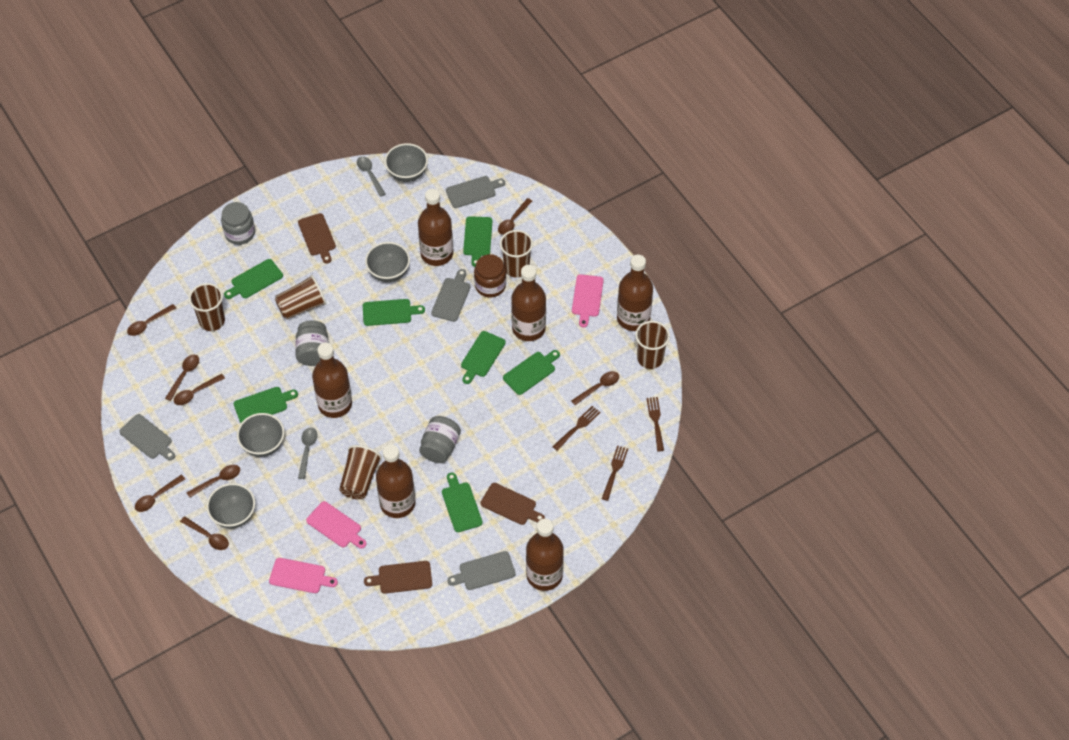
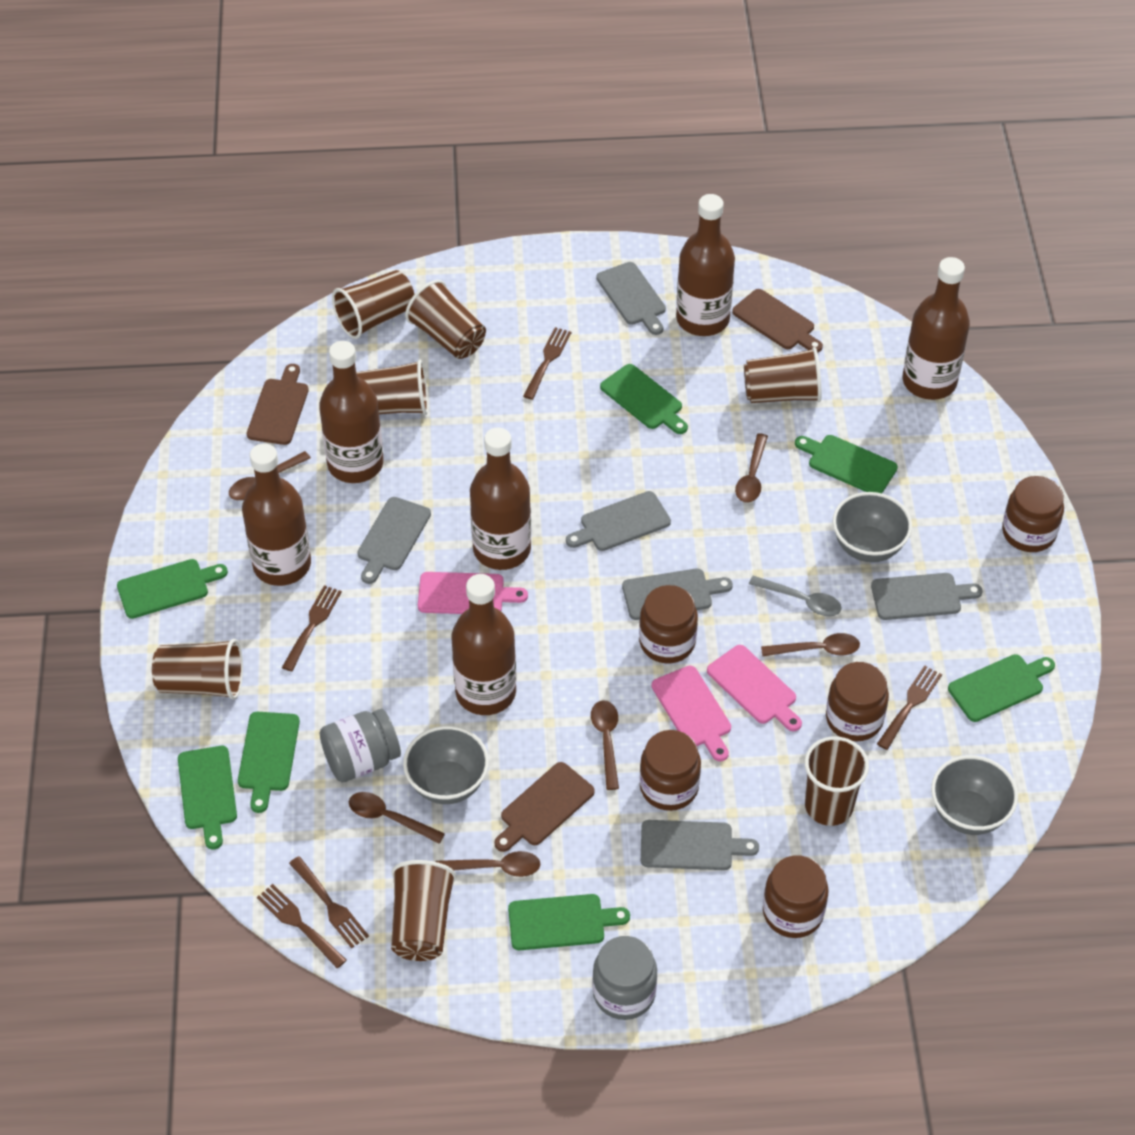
brown cup: [189,283,225,331] [275,275,326,319] [339,445,382,499] [500,230,533,278] [635,321,670,369] = 5 -> [152,639,243,700] [332,270,414,339] [356,360,428,415] [391,860,456,961] [405,280,486,359] [744,347,822,403] [804,736,869,826] = 7
brown fork: [553,406,601,451] [602,445,628,501] [647,397,664,451] = 3 -> [257,884,347,968] [282,585,342,671] [289,856,369,948] [523,327,571,400] [877,666,942,750] = 5
brown jar: [474,254,506,298] = 1 -> [639,585,698,663] [639,730,701,811] [763,855,828,938] [826,662,889,741] [1002,476,1064,552] = 5
brown spoon: [127,304,176,336] [135,475,185,512] [165,354,199,401] [174,374,225,405] [180,516,229,550] [186,465,240,498] [498,198,532,235] [571,371,619,405] = 8 -> [229,451,311,500] [349,792,445,844] [435,851,540,877] [591,700,619,790] [735,434,768,503] [761,633,860,656] = 6
grey bowl: [206,483,255,529] [237,413,284,457] [365,242,410,282] [385,143,428,182] = 4 -> [403,726,489,804] [833,492,912,562] [931,755,1018,835] = 3
grey cutting board: [119,414,175,461] [431,269,470,322] [446,176,505,208] [448,551,516,590] = 4 -> [357,497,431,584] [566,491,671,551] [596,262,666,335] [622,568,733,620] [641,820,759,870] [871,573,982,620] = 6
grey jar: [221,202,255,245] [295,320,329,366] [419,416,461,463] = 3 -> [320,709,401,782] [592,936,657,1020] = 2
grey spoon: [298,427,317,479] [357,156,385,197] = 2 -> [749,576,842,616] = 1

